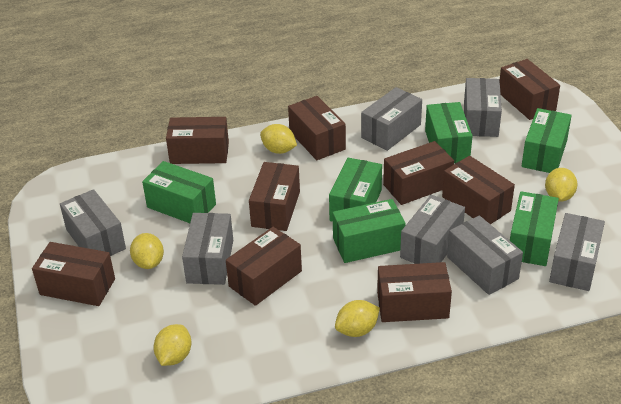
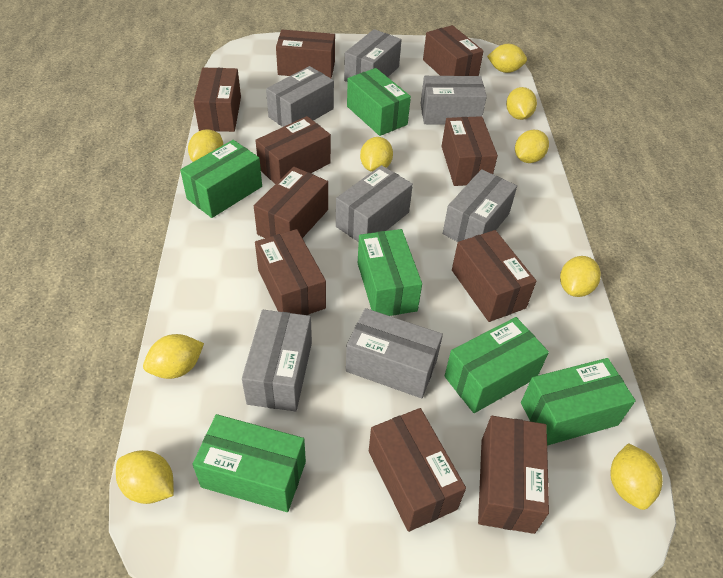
brown box: [32,242,115,306] [166,117,229,164] [226,227,302,306] [249,162,300,231] [288,96,346,160] [377,262,452,322] [383,141,454,205] [442,156,515,224] [500,59,560,120] = 9 -> [194,67,241,132] [254,167,328,238] [255,116,331,184] [255,229,326,315] [276,30,335,78] [369,408,466,532] [423,25,483,76] [441,116,498,186] [452,230,536,322] [478,416,549,534] = 10
yellow lemon: [130,233,164,269] [153,324,192,366] [260,124,297,154] [335,300,380,337] [545,168,578,201] = 5 -> [116,450,174,504] [143,334,204,379] [188,129,223,162] [360,137,393,172] [487,44,527,73] [506,87,537,120] [515,130,549,163] [560,256,601,297] [610,443,663,510] = 9

